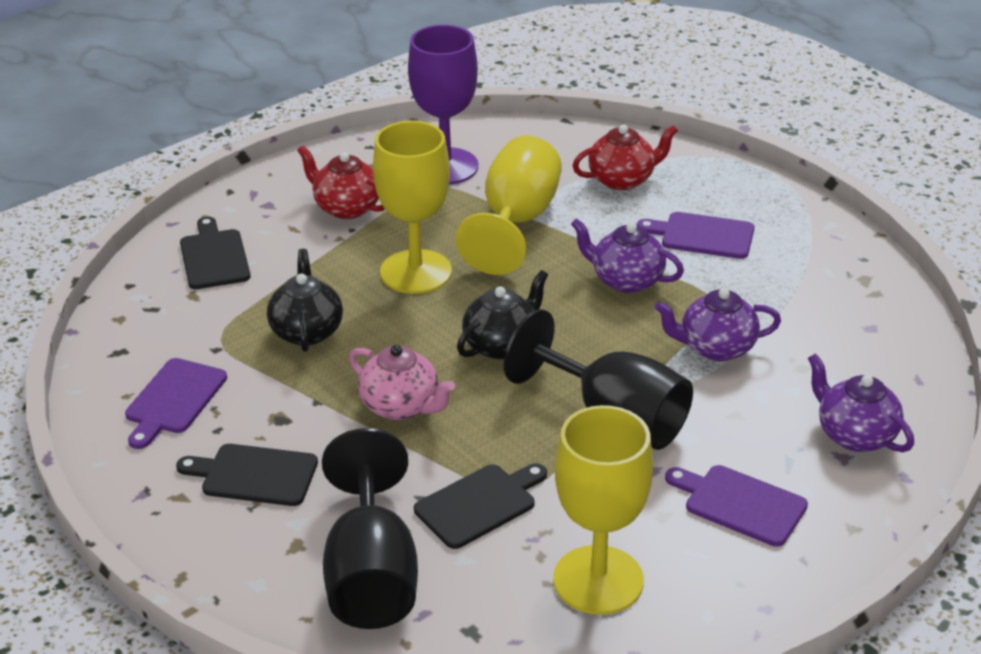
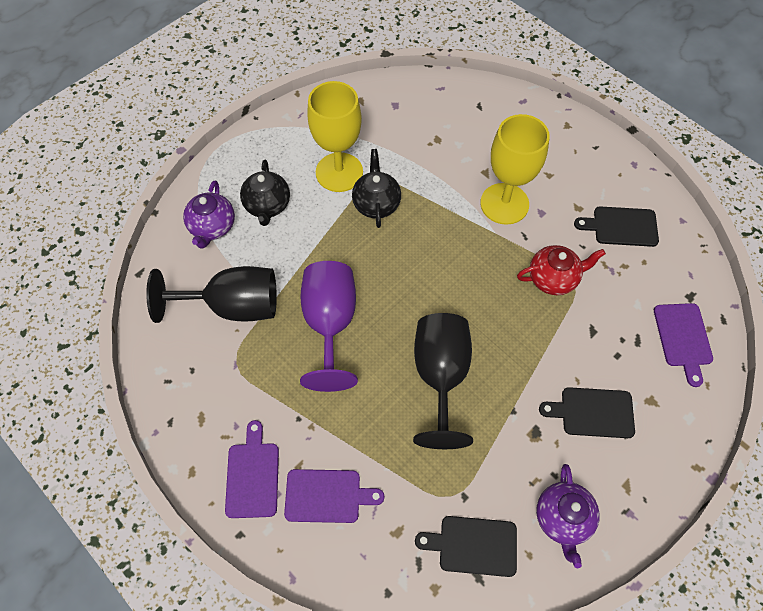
pink teapot: [349,345,455,420] = 1 -> none = 0
purple teapot: [571,218,684,293] [655,288,781,361] [808,353,914,452] = 3 -> [183,180,235,249] [536,464,600,568] = 2
red teapot: [297,146,385,219] [573,125,678,190] = 2 -> [517,245,606,295] = 1
yellow goblet: [373,121,452,294] [456,136,562,275] [553,405,653,615] = 3 -> [307,81,363,192] [480,114,550,225] = 2

